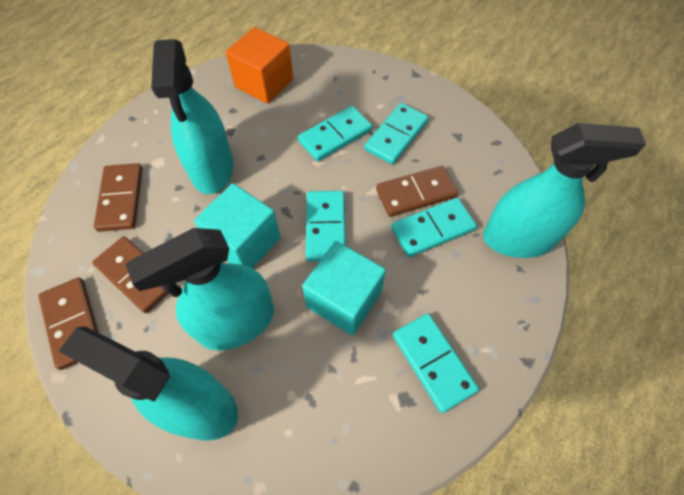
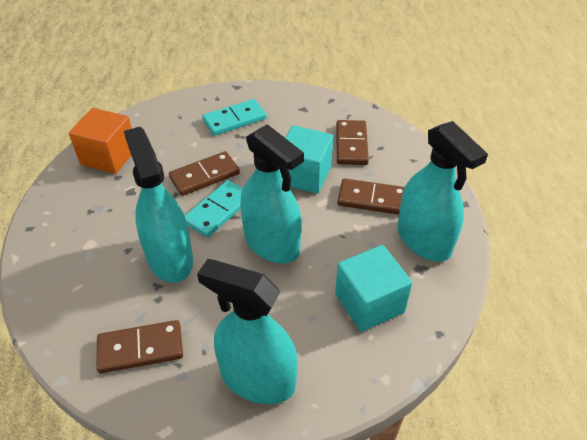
turquoise domino: [298,106,372,161] [306,191,346,261] [364,103,429,164] [391,198,477,257] [393,313,479,413] = 5 -> [185,180,243,237] [202,99,267,136] = 2

